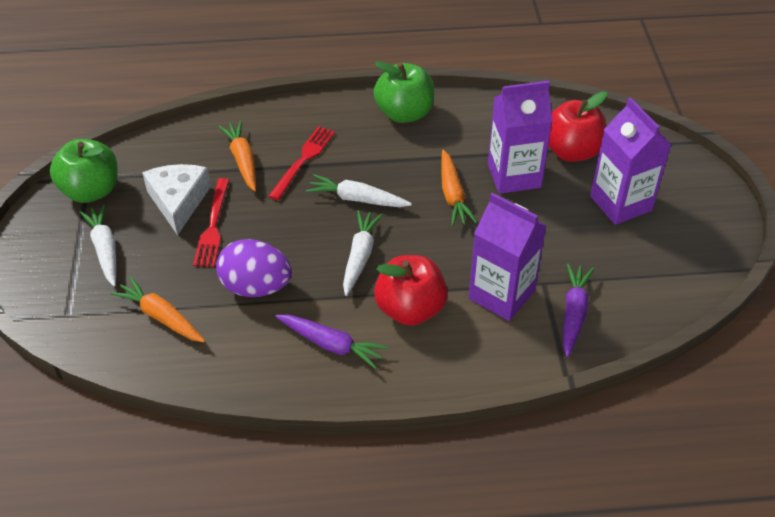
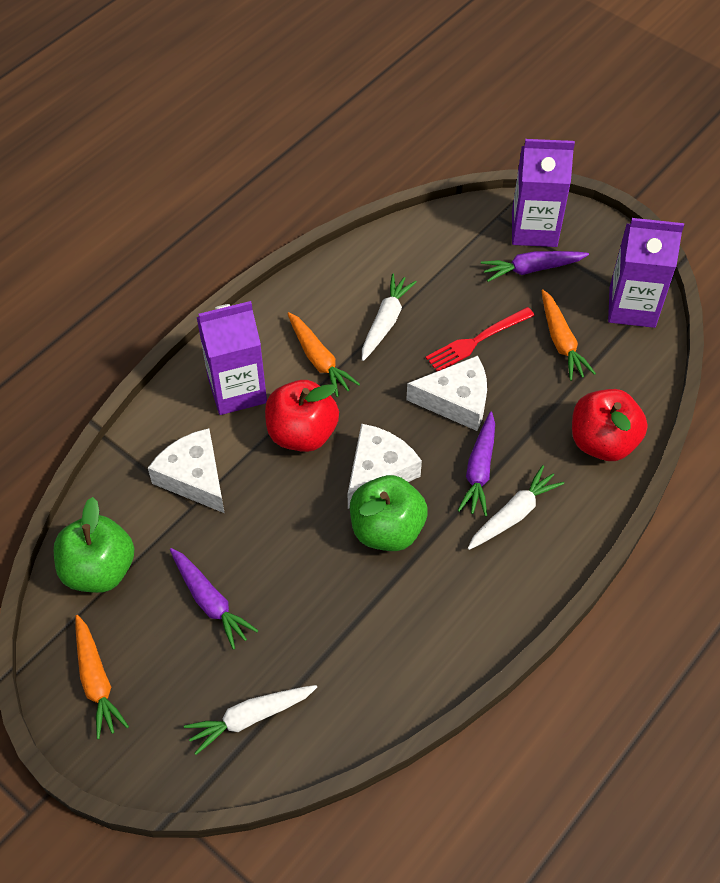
purple carrot: [275,315,388,369] [563,263,594,357] = 2 -> [170,548,258,650] [458,412,495,517] [481,251,589,282] = 3
purple egg: [216,239,292,297] = 1 -> none = 0
red fork: [193,178,229,267] [269,126,335,200] = 2 -> [426,307,535,371] = 1
white cheese: [142,164,211,235] = 1 -> [148,428,224,513] [348,424,422,509] [406,356,487,431] = 3

